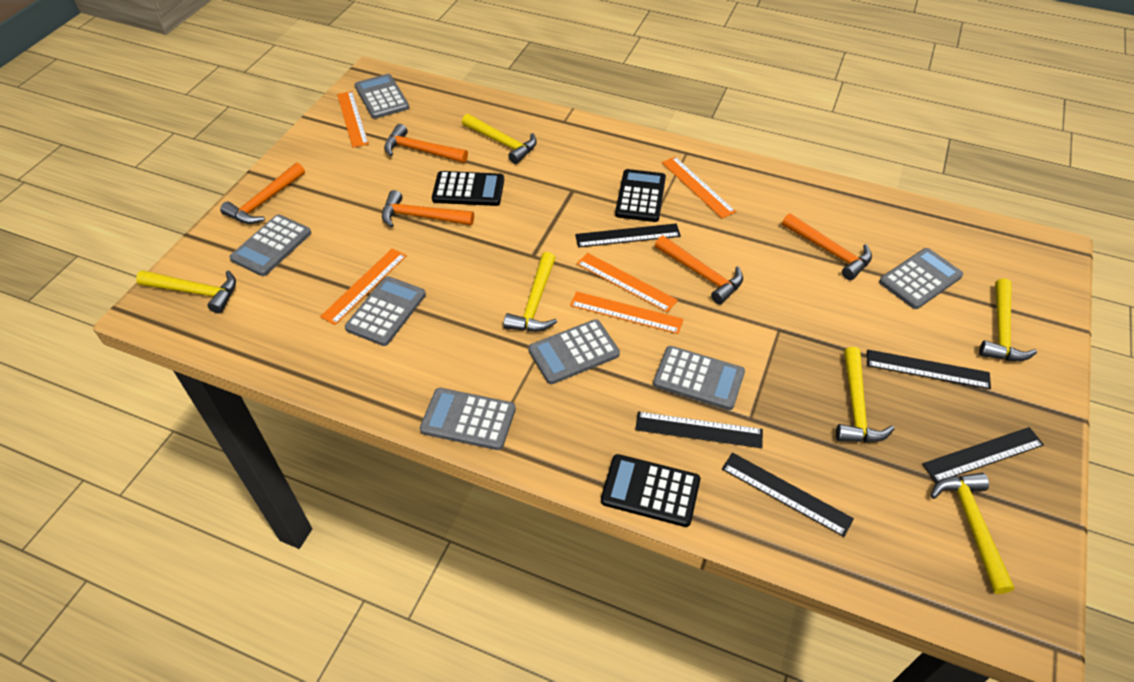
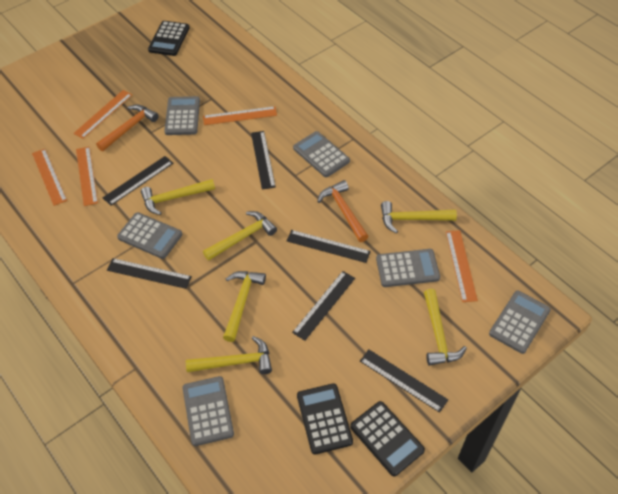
black ruler: [575,223,681,248] [635,412,763,448] [722,452,854,537] [867,350,991,389] [922,427,1044,483] = 5 -> [103,156,173,206] [107,258,192,289] [251,131,276,190] [287,230,371,263] [292,271,355,341] [360,350,448,413] = 6
grey calculator: [229,215,311,276] [345,276,426,346] [355,74,409,119] [420,388,516,450] [528,319,620,384] [653,346,745,410] [879,248,963,309] = 7 -> [117,212,182,259] [164,96,200,135] [183,376,234,446] [293,131,350,177] [376,249,440,287] [489,291,551,354] = 6
orange hammer: [220,163,305,224] [382,190,474,228] [384,124,468,163] [655,236,743,304] [782,213,872,280] = 5 -> [96,104,159,151] [317,180,369,242] = 2

